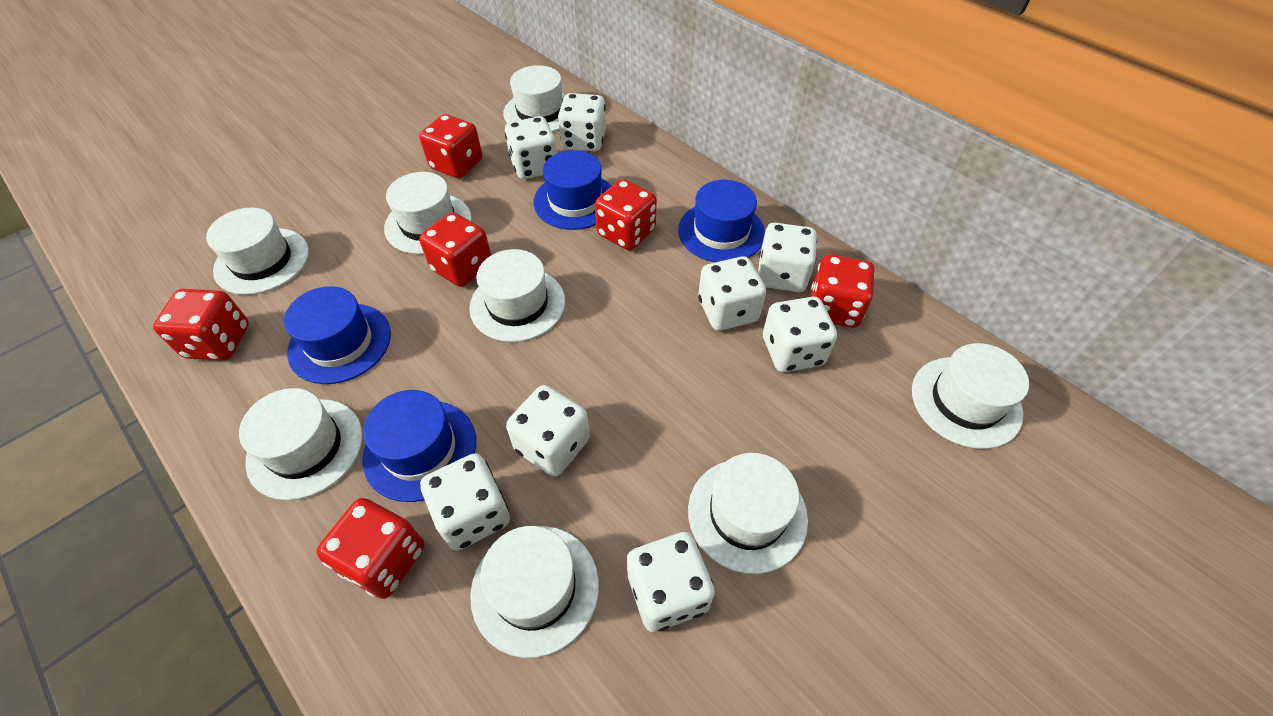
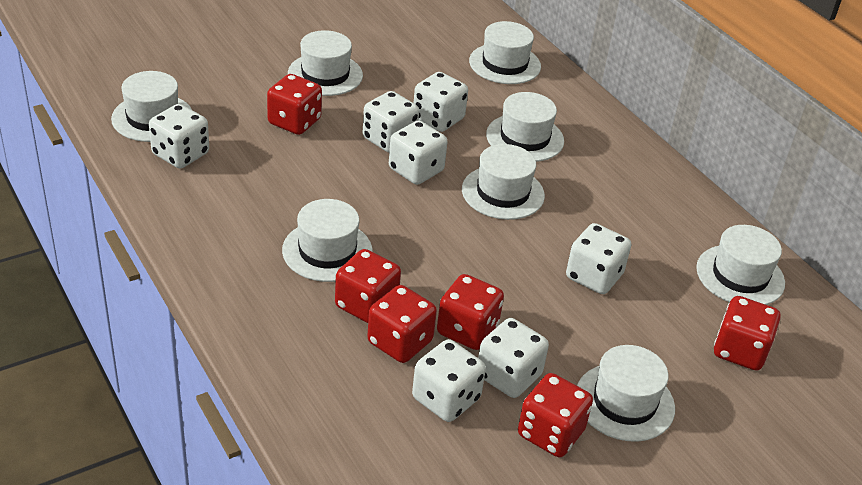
blue hat: [284,286,391,384] [362,390,476,502] [534,150,611,230] [678,180,765,262] = 4 -> none = 0
white dice: [420,453,510,551] [505,116,557,179] [506,385,590,477] [558,93,606,151] [627,532,715,632] [698,256,766,331] [758,223,817,292] [763,297,837,372] = 8 -> [149,104,209,168] [363,91,419,152] [389,121,448,185] [412,339,486,422] [414,72,468,132] [478,318,549,398] [566,223,631,294] = 7

